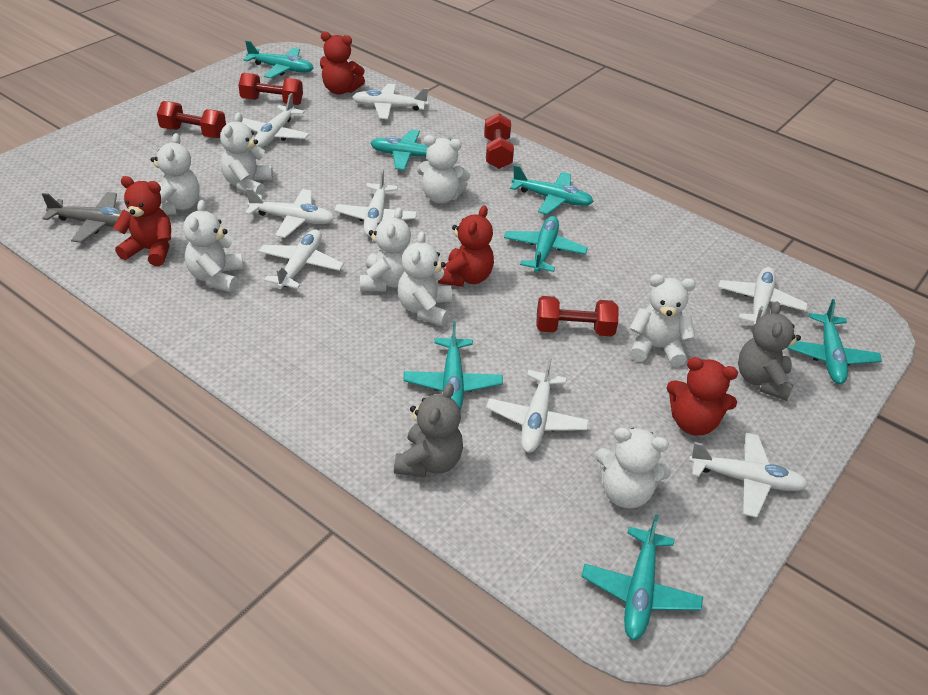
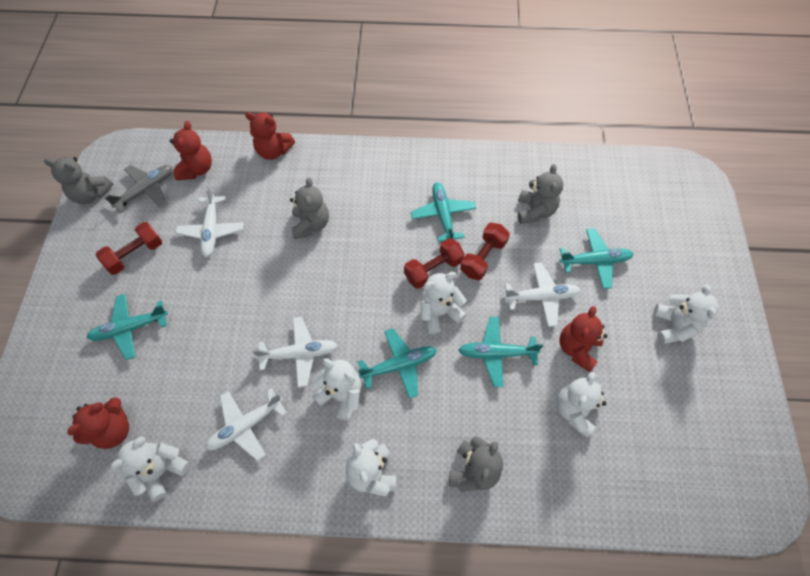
grey teddy bear: [394,383,463,477] [738,301,801,401] = 2 -> [44,157,114,204] [290,177,329,239] [449,436,503,492] [518,164,564,224] = 4
red dumbbell: [157,101,226,138] [239,73,303,105] [484,113,514,169] [536,296,619,336] = 4 -> [96,222,162,275] [404,238,464,289] [460,223,510,280] = 3
turquoise plane: [244,40,313,79] [370,129,451,170] [403,321,503,410] [504,216,588,272] [510,165,594,215] [581,514,703,640] [787,299,882,384] = 7 -> [86,294,168,360] [358,328,437,399] [410,182,476,242] [458,317,543,387] [559,228,634,289] = 5
white plane: [242,93,309,148] [245,188,335,238] [258,229,344,289] [335,169,417,237] [352,84,429,119] [486,356,589,453] [688,433,808,518] [718,267,808,325] = 8 -> [176,187,244,258] [205,388,287,461] [252,317,338,388] [504,262,581,327] = 4
white teddy bear: [151,133,200,215] [183,200,243,292] [220,112,273,195] [360,207,411,291] [398,231,452,326] [417,135,470,203] [595,427,671,508] [629,274,696,367] = 8 -> [110,437,190,502] [312,359,361,421] [346,439,396,496] [420,272,466,334] [556,372,606,437] [653,285,718,344] = 6

